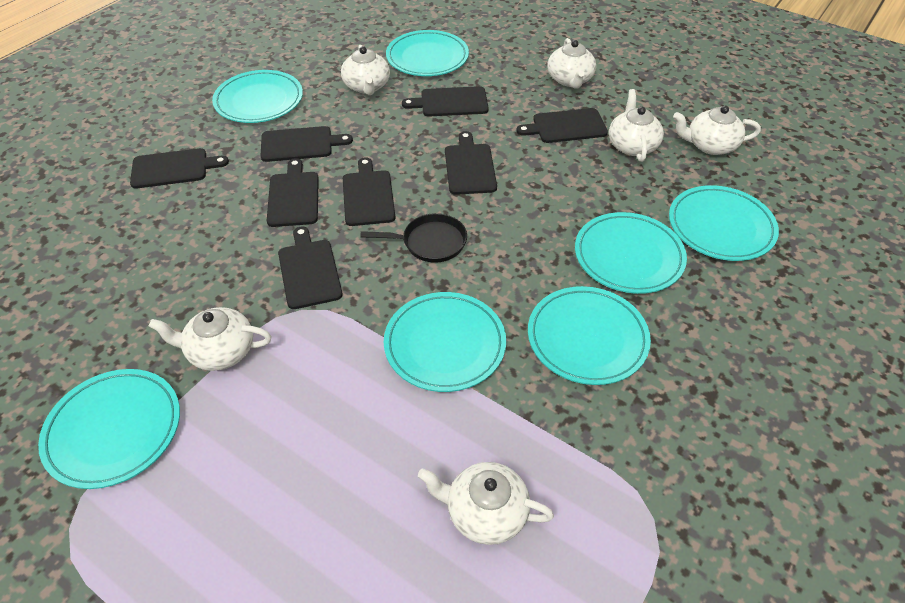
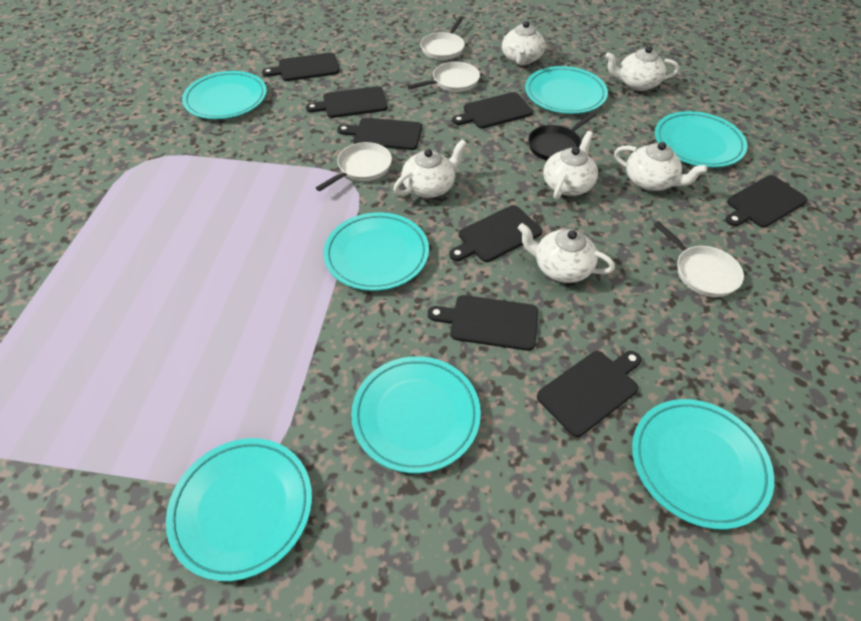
white pan: none = 0 -> [316,142,392,191] [407,62,480,92] [420,16,465,60] [654,221,744,297] = 4

